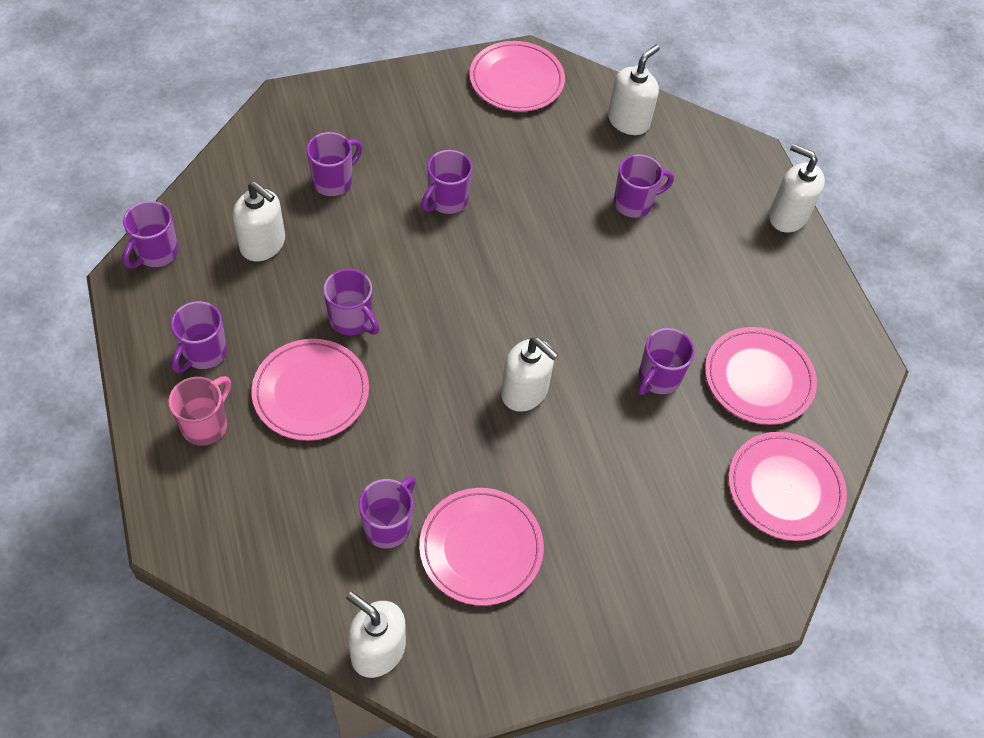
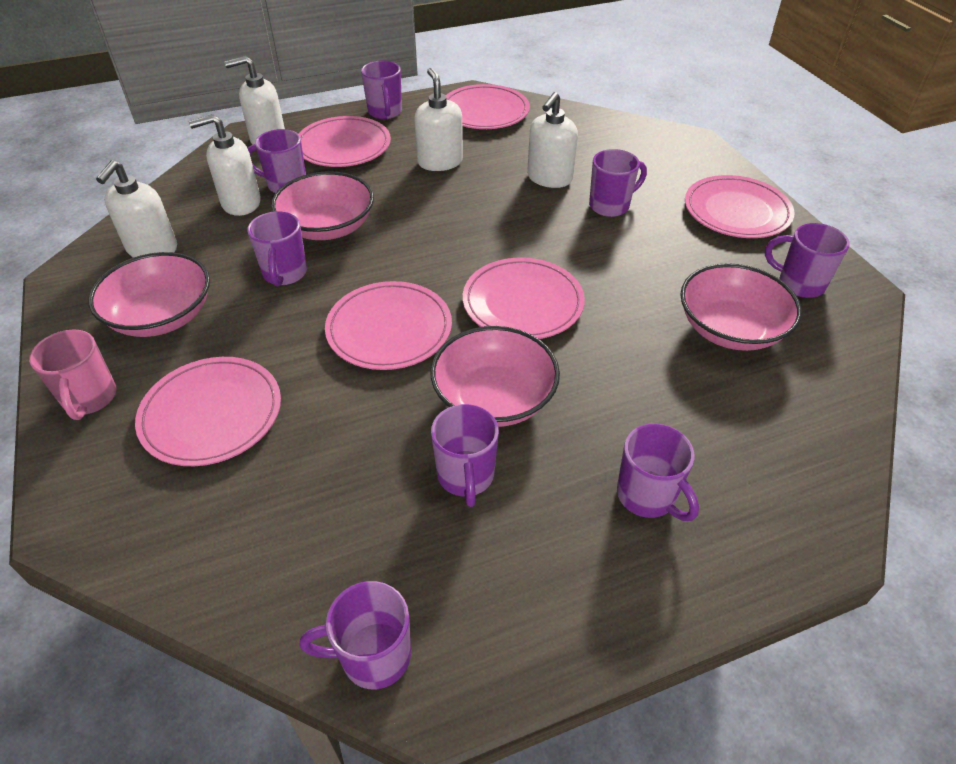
pink bowl: none = 0 -> [88,252,210,337] [271,171,374,240] [431,326,560,427] [680,263,802,351] = 4
pink plate: [252,339,369,441] [419,488,544,606] [469,41,565,112] [705,327,817,425] [728,432,847,541] = 5 -> [135,357,281,466] [298,116,391,167] [325,281,452,370] [446,84,530,129] [463,257,585,339] [685,175,794,238] = 6

